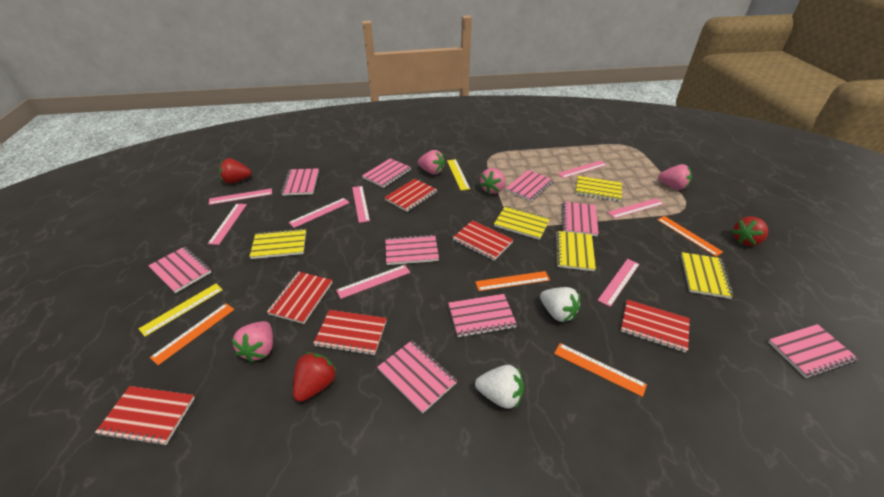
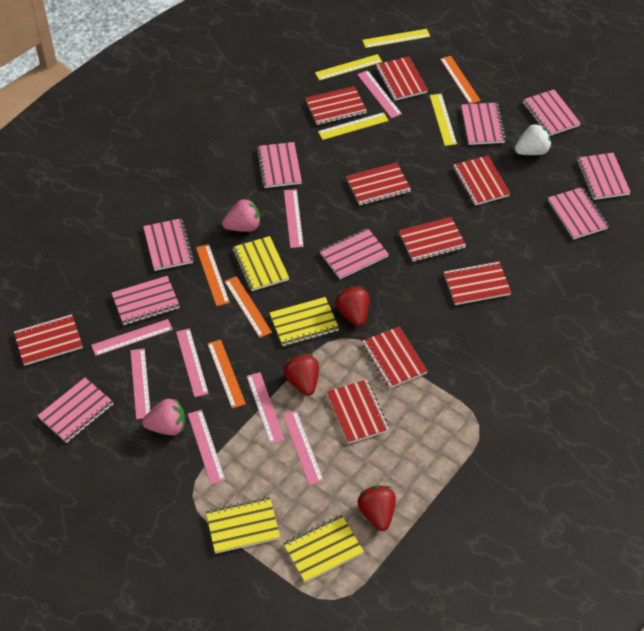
pink strawberry: [231,321,273,363] [418,150,445,175] [480,168,505,194] [658,164,692,190] = 4 -> [142,398,185,435] [222,199,260,232] = 2
red notebook: [95,386,195,446] [267,272,332,324] [313,310,387,355] [384,179,437,212] [453,220,514,260] [621,300,690,353] = 6 -> [14,314,83,366] [305,86,367,125] [327,379,389,444] [346,163,411,205] [362,326,428,388] [376,57,428,101] [399,217,466,262] [444,261,512,305] [453,155,510,206] = 9
white strawberry: [475,365,524,409] [540,287,580,322] = 2 -> [515,123,552,155] = 1
yellow notebook: [249,228,306,259] [494,206,550,240] [555,231,596,271] [575,176,622,202] [681,252,734,299] = 5 -> [206,497,280,554] [233,236,289,291] [270,297,339,346] [283,515,364,583] = 4
yellow ruler: [139,284,223,336] [447,159,470,190] = 2 -> [315,54,383,81] [318,112,389,140] [362,29,430,48] [430,94,457,146] = 4

